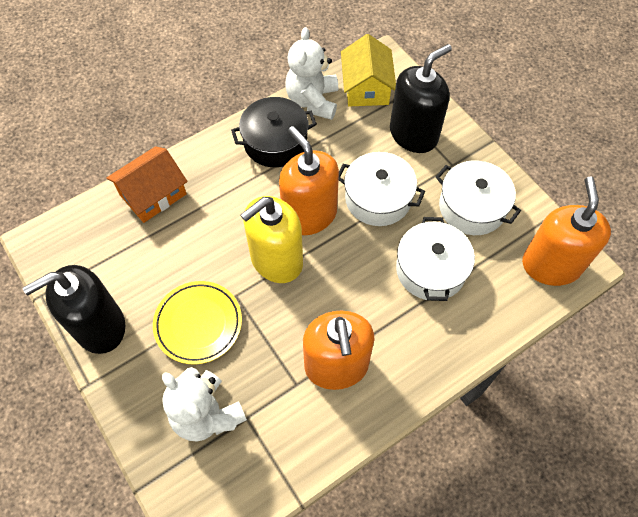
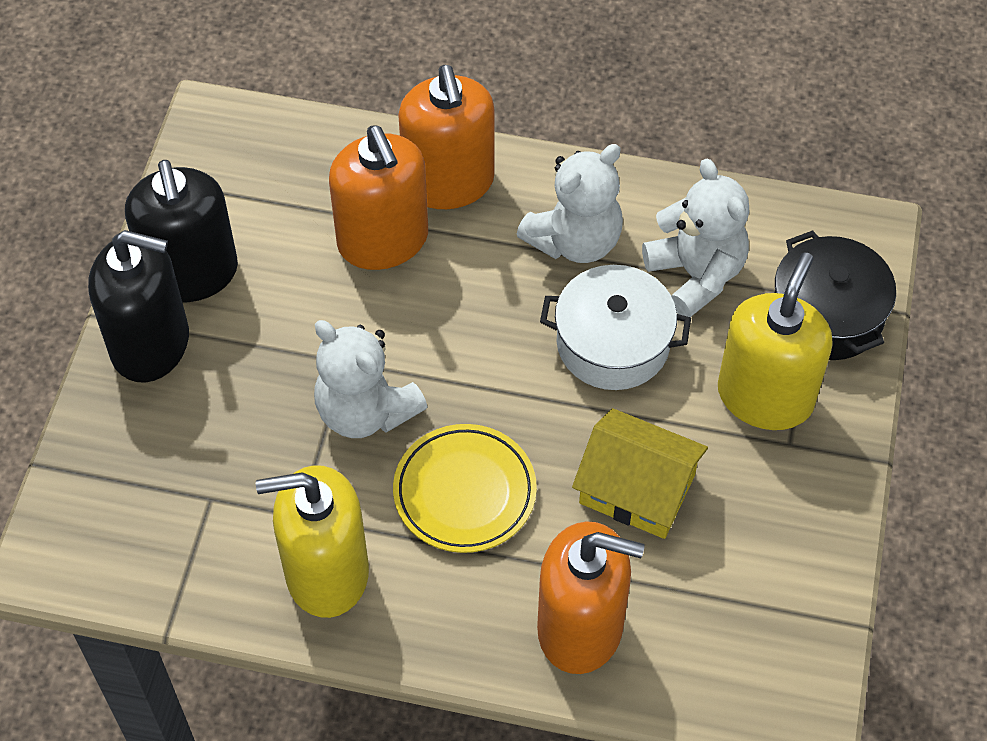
orange house: [106,146,188,223] = 1 -> none = 0
white pot: [339,152,425,226] [396,217,475,301] [436,160,521,235] = 3 -> [540,265,691,390] = 1
white teddy bear: [162,367,247,442] [285,27,338,120] = 2 -> [314,320,428,438] [516,144,623,263] [642,159,750,317] = 3
yellow soap dispenser: [241,196,303,283] = 1 -> [256,465,369,618] [718,252,833,430] = 2

